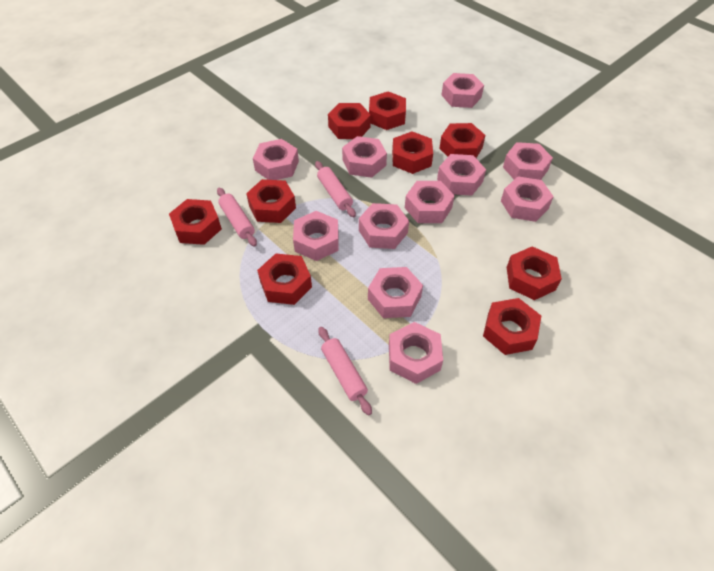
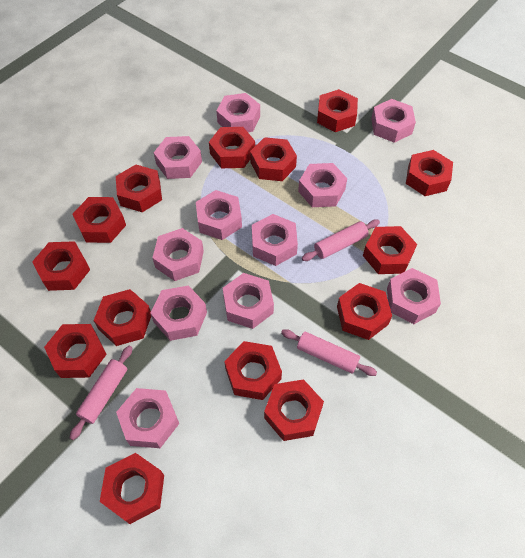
red nut: [169,199,222,245] [246,179,296,223] [257,253,312,305] [328,103,371,139] [369,91,406,130] [392,131,433,174] [439,123,486,158] [483,298,541,355] [507,246,562,300] = 9 -> [32,241,90,291] [44,324,107,378] [72,197,126,243] [93,289,151,346] [100,453,164,524] [116,165,162,212] [209,127,255,168] [224,341,282,400] [250,137,297,181] [264,379,324,441] [317,89,358,132] [337,283,392,340] [363,226,417,274] [406,150,453,196] = 14

